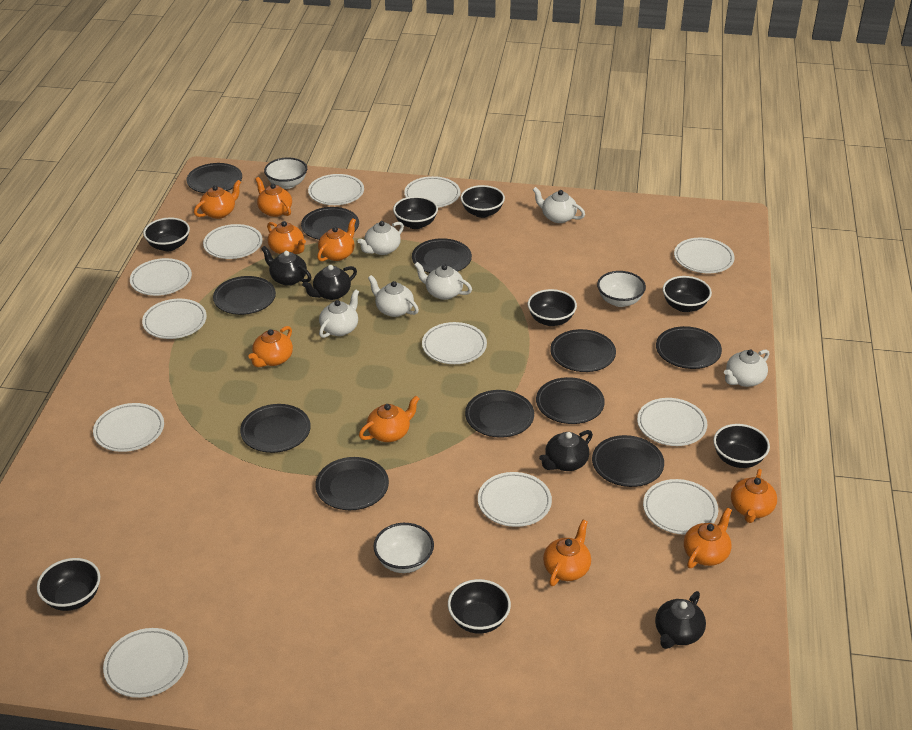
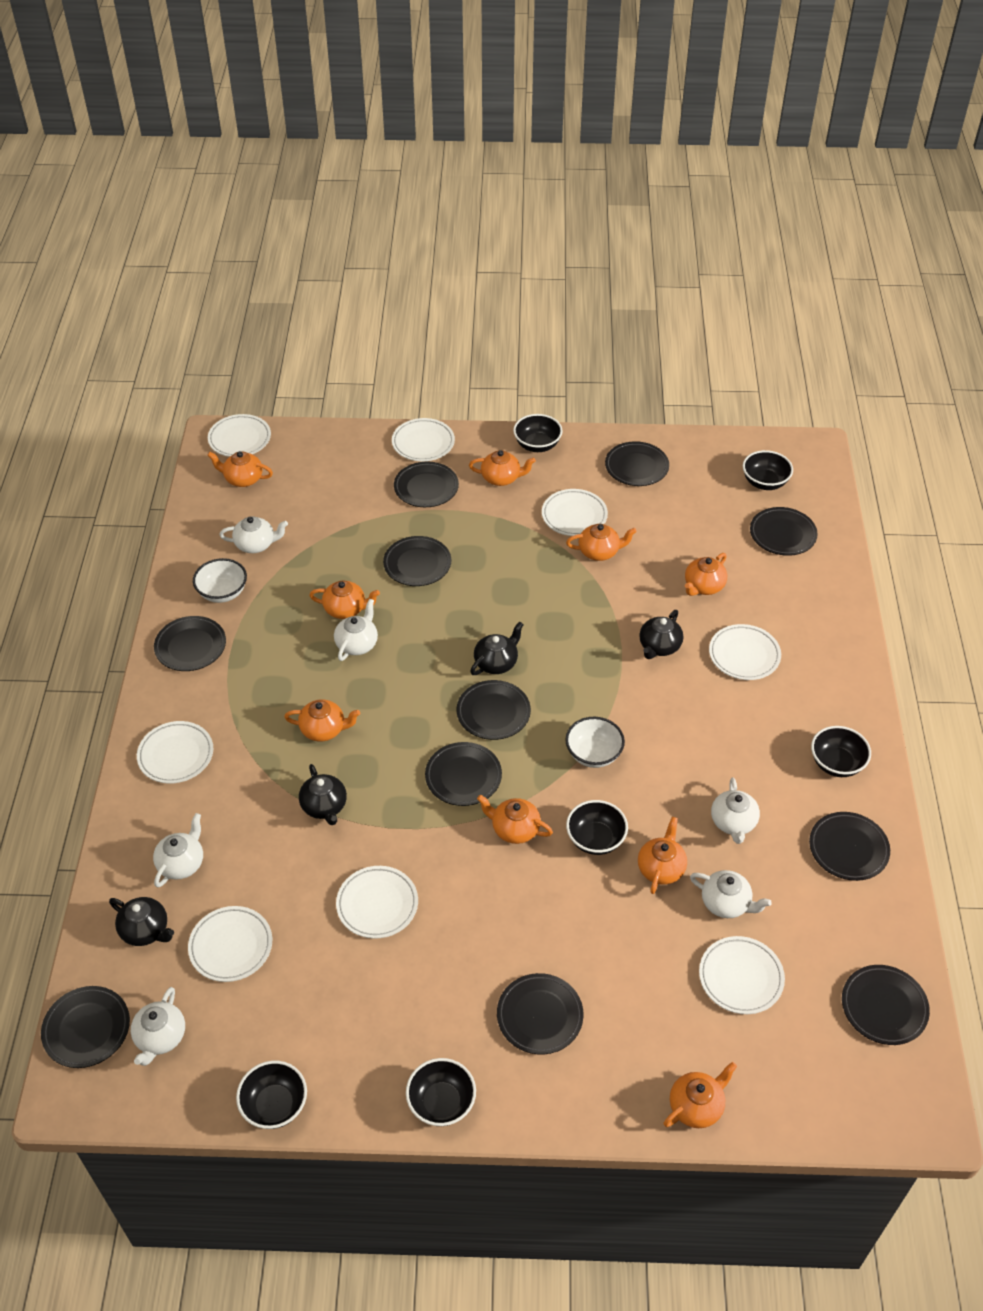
black bowl: [37,558,100,611] [143,218,190,251] [393,196,438,229] [448,579,511,634] [460,185,505,218] [528,289,577,326] [663,276,712,312] [713,424,770,468] = 8 -> [236,1061,307,1129] [406,1058,476,1126] [513,414,562,452] [566,800,628,855] [743,450,793,490] [811,726,871,777] = 6
white bowl: [264,157,307,189] [373,523,434,573] [597,271,646,307] = 3 -> [193,558,247,603] [565,717,625,768] = 2
white plate: [93,403,164,452] [103,628,188,698] [130,258,192,296] [142,299,207,339] [203,224,263,259] [308,174,364,205] [404,176,460,208] [422,322,487,364] [478,472,552,527] [637,398,707,446] [643,479,718,535] [674,238,735,273] = 12 -> [137,721,213,784] [188,906,272,982] [208,414,271,457] [336,866,418,939] [392,418,455,461] [542,489,608,536] [699,936,785,1014] [709,624,781,680] = 8

